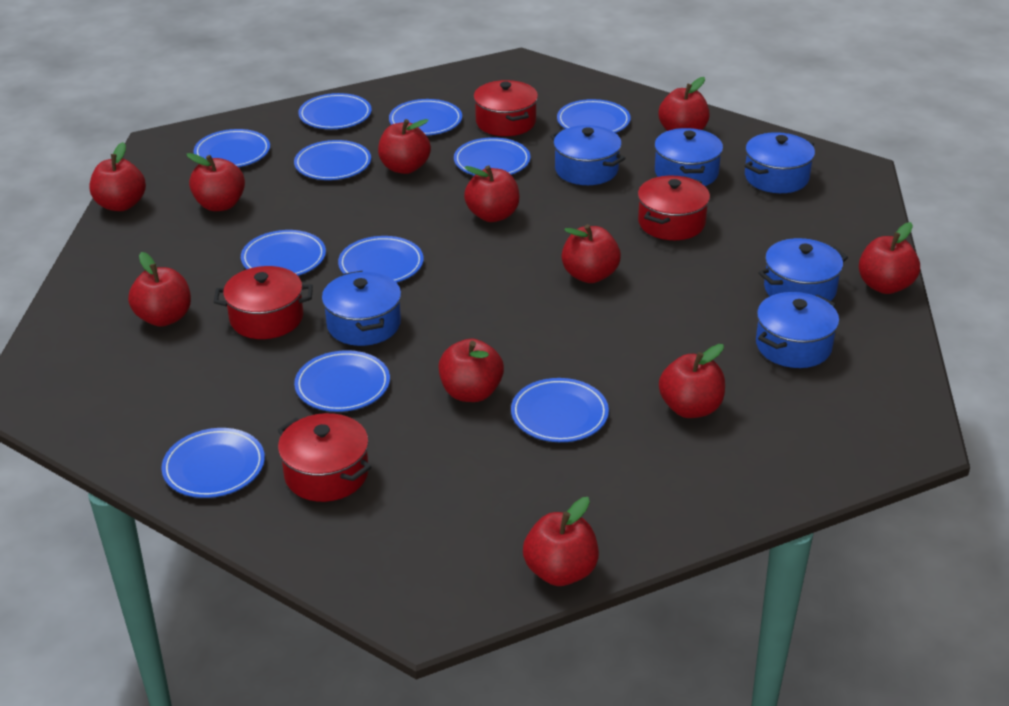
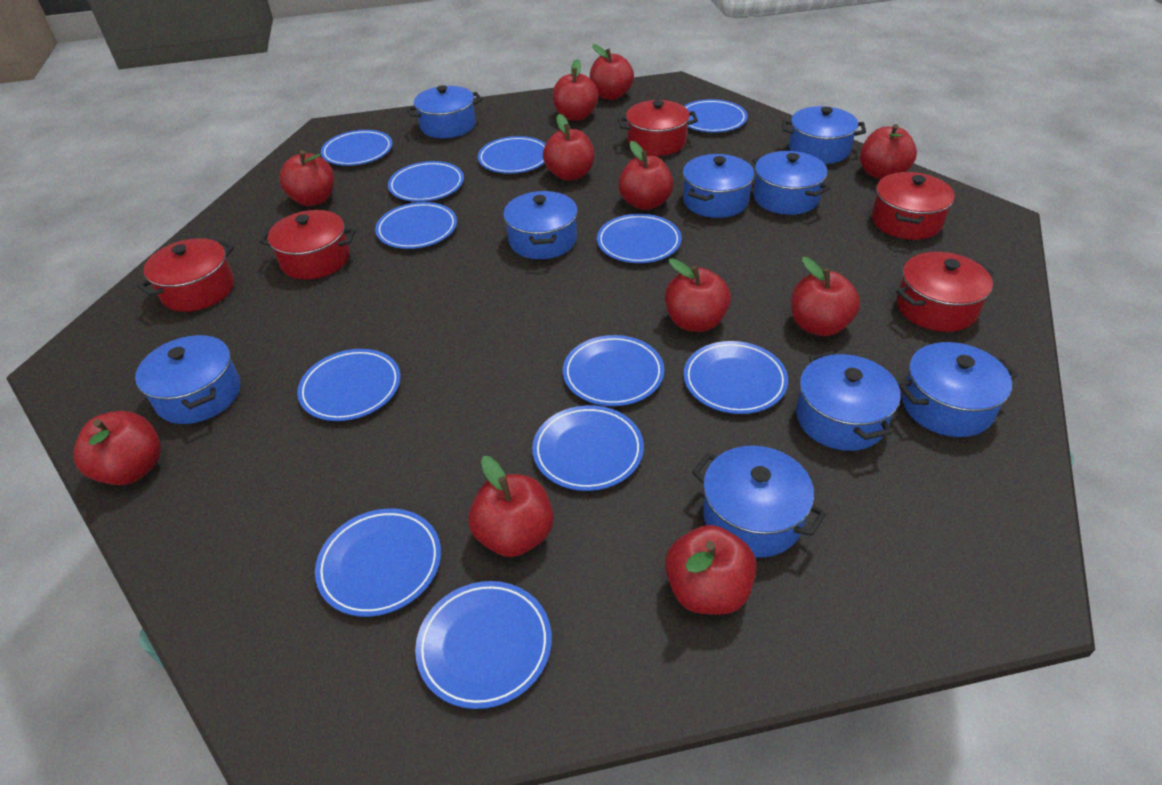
blue plate: [161,428,265,498] [194,129,270,167] [241,230,326,276] [294,140,371,180] [294,350,390,412] [298,93,372,129] [338,236,424,283] [389,99,462,136] [454,137,530,176] [511,378,609,442] [557,99,631,133] = 11 -> [297,349,401,421] [315,509,441,617] [321,130,393,166] [375,202,457,249] [388,161,464,202] [415,581,552,709] [478,136,546,174] [532,405,644,491] [563,335,664,406] [597,214,682,263] [683,341,788,414] [684,99,748,132] = 12
blue pot: [322,271,401,346] [550,125,626,185] [654,128,723,186] [744,132,815,193] [756,292,839,368] [758,238,848,301] = 6 -> [135,335,240,424] [406,85,482,138] [503,191,578,259] [683,154,754,218] [692,446,826,558] [752,151,830,215] [782,106,866,164] [796,351,901,451] [898,342,1018,437] = 9
red pot: [214,266,313,339] [278,413,372,502] [473,80,538,136] [638,176,710,240] = 4 -> [137,238,234,312] [259,210,356,280] [618,100,698,156] [872,172,955,240] [896,252,994,332] = 5

